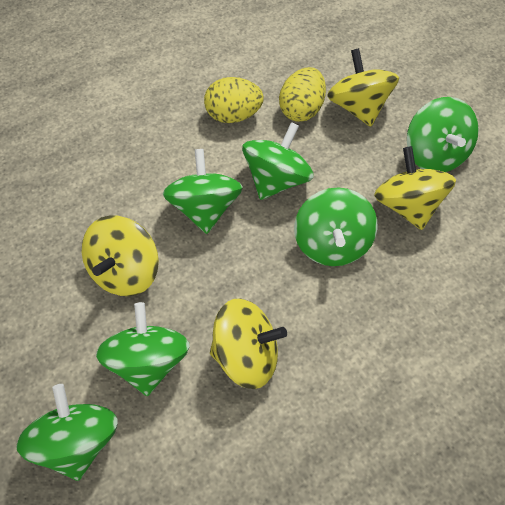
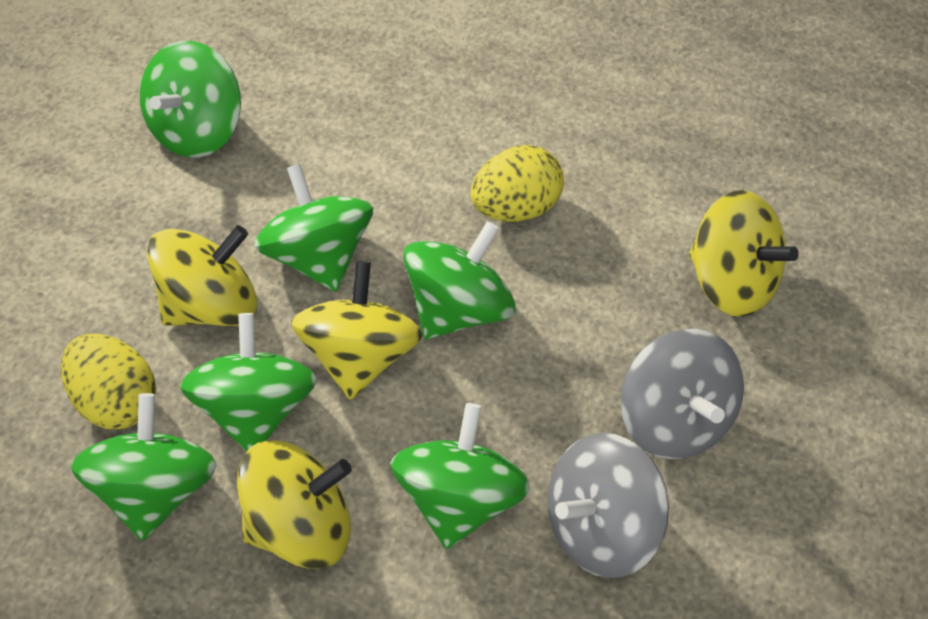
grey spinning top: none = 0 -> [547,433,669,578] [621,329,744,459] = 2

